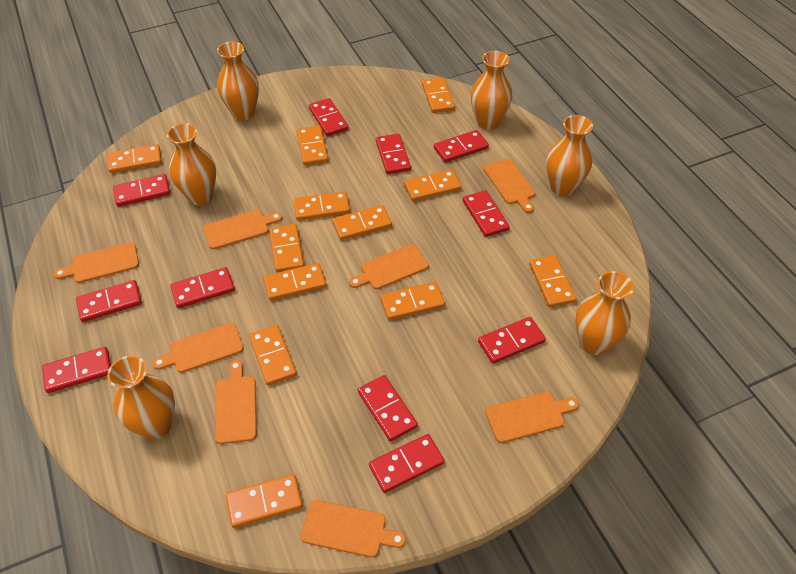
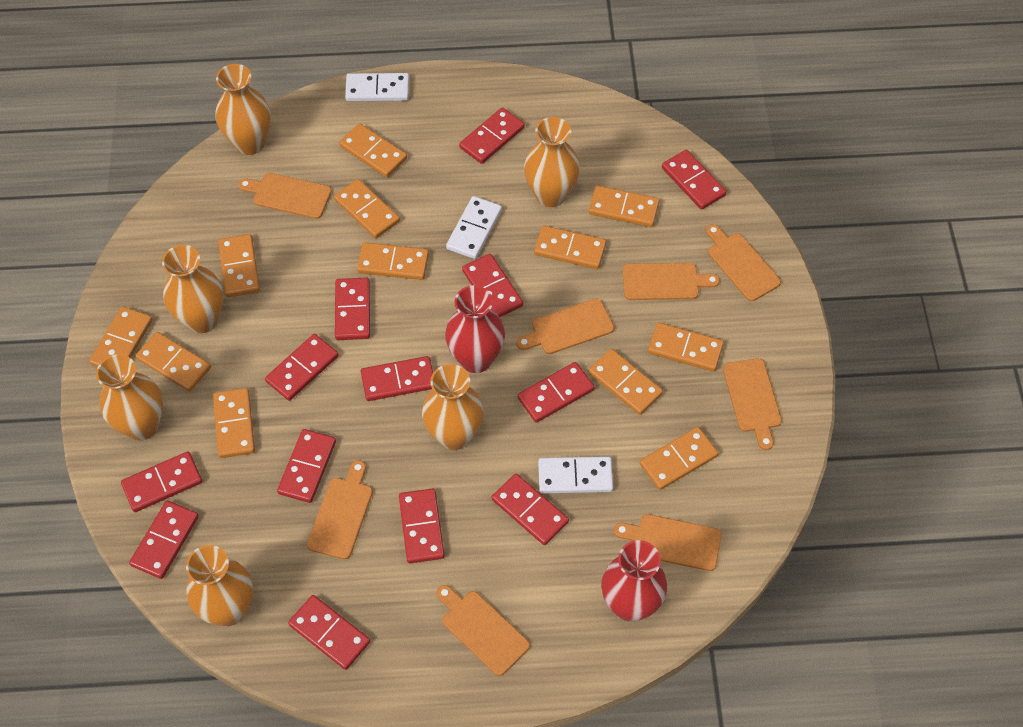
red domino: [42,347,111,393] [76,280,142,322] [113,174,170,207] [170,267,235,308] [309,98,349,136] [358,375,418,442] [369,434,444,493] [376,134,411,174] [434,130,489,163] [463,190,510,237] [478,317,546,364] = 11 -> [121,451,202,512] [129,501,199,579] [265,334,338,401] [277,429,336,503] [288,595,370,670] [335,278,370,340] [361,356,433,401] [399,489,445,563] [459,107,525,164] [462,254,523,317] [492,473,569,545] [517,362,594,423] [662,150,726,210] = 13
red vase: none = 0 -> [445,285,505,373] [601,540,667,622] = 2
white domino: none = 0 -> [345,73,409,101] [446,196,502,259] [538,456,613,494] = 3

